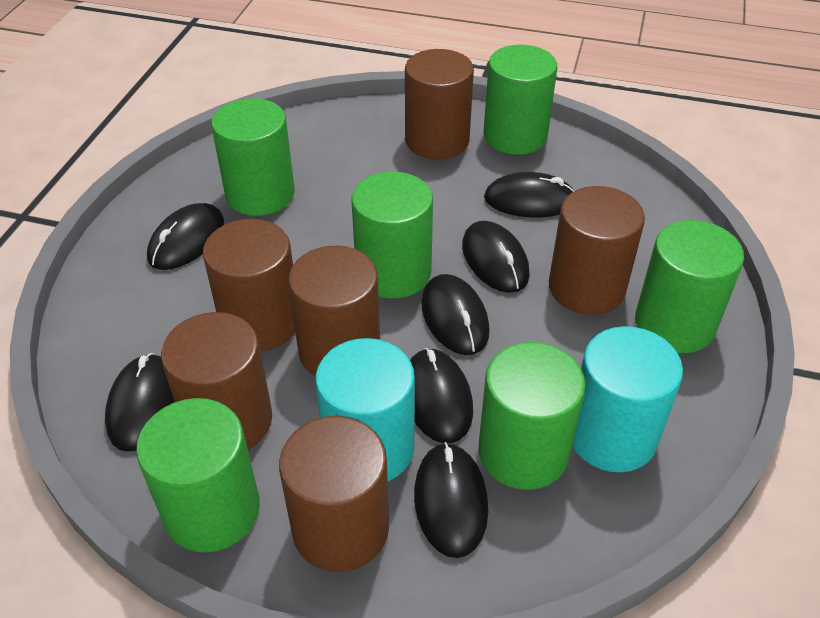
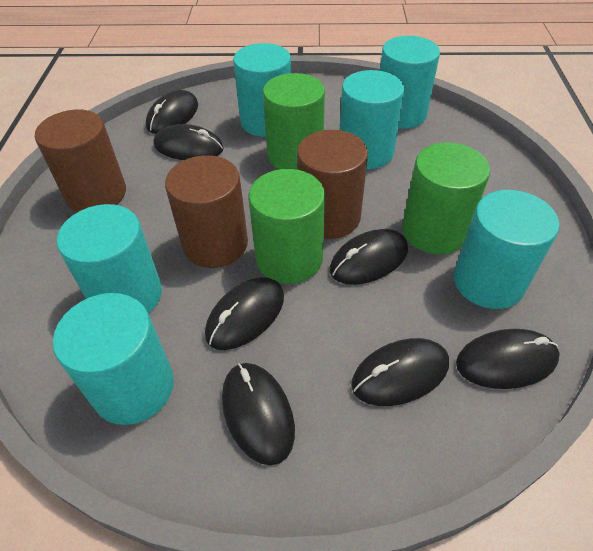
brown cylinder: [161,312,272,450] [203,219,295,351] [279,416,389,572] [288,246,380,376] [405,49,474,159] [549,186,645,315] = 6 -> [35,110,126,212] [165,155,248,268] [297,130,368,239] = 3
green cylinder: [136,398,260,553] [211,98,295,216] [351,172,433,299] [479,342,586,490] [484,45,557,155] [635,220,744,353] = 6 -> [249,169,325,284] [263,73,325,169] [402,142,490,254] = 3
turquoise cylinder: [315,338,415,481] [572,326,683,472] = 2 -> [53,293,174,425] [57,204,162,313] [233,43,291,137] [340,70,404,169] [380,36,440,129] [453,190,559,309] = 6

